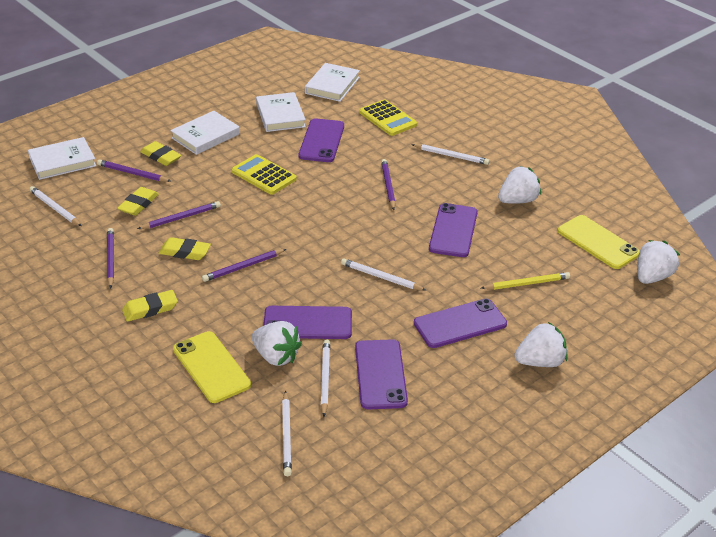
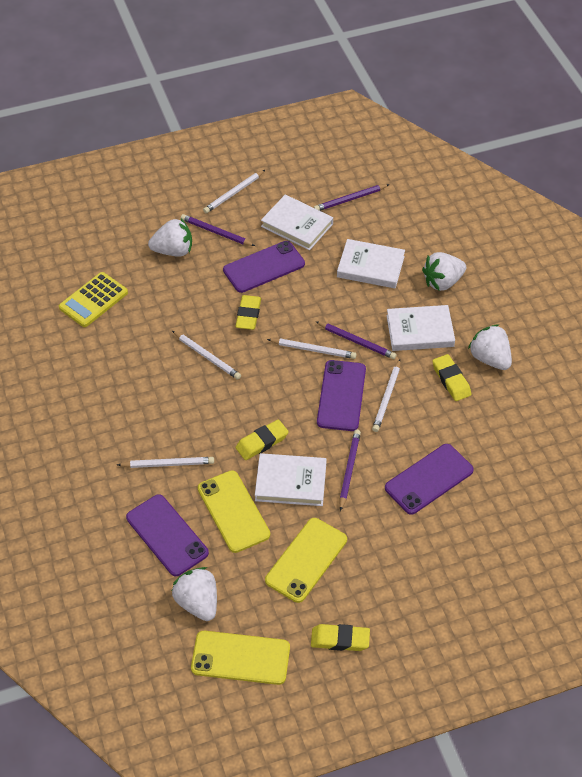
purple pencil: [97,159,171,182] [107,228,114,288] [137,201,221,229] [202,249,286,282] [381,159,395,210] = 5 -> [181,214,255,246] [314,184,390,211] [315,321,397,359] [339,430,361,511] = 4
purple phone: [263,306,352,339] [298,118,344,162] [355,339,408,409] [414,299,507,348] [429,203,478,257] = 5 -> [126,494,209,576] [223,241,305,293] [317,360,366,431] [385,444,474,515] = 4
yellow calculator: [232,154,297,195] [359,99,417,136] = 2 -> [59,272,128,327] = 1
yellow pencil: [481,272,570,290] = 1 -> none = 0
yellow phone: [173,331,251,403] [558,215,640,269] = 2 -> [191,631,290,685] [198,470,270,553] [265,518,347,603] = 3

